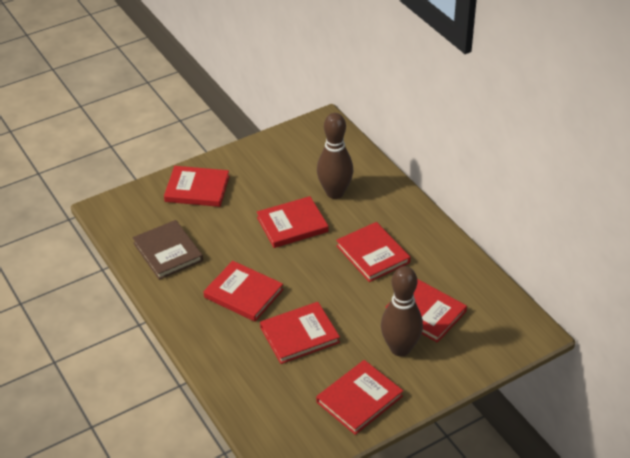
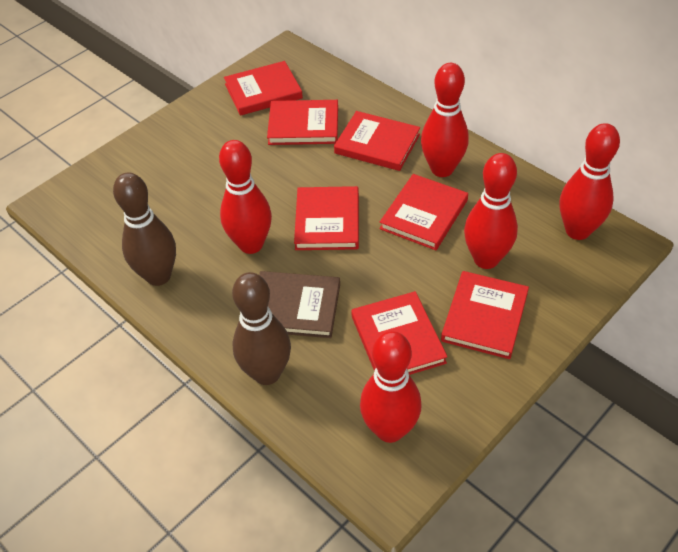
red bowling pin: none = 0 -> [219,140,272,254] [360,331,422,443] [421,63,469,177] [464,153,518,269] [560,123,620,240] = 5

